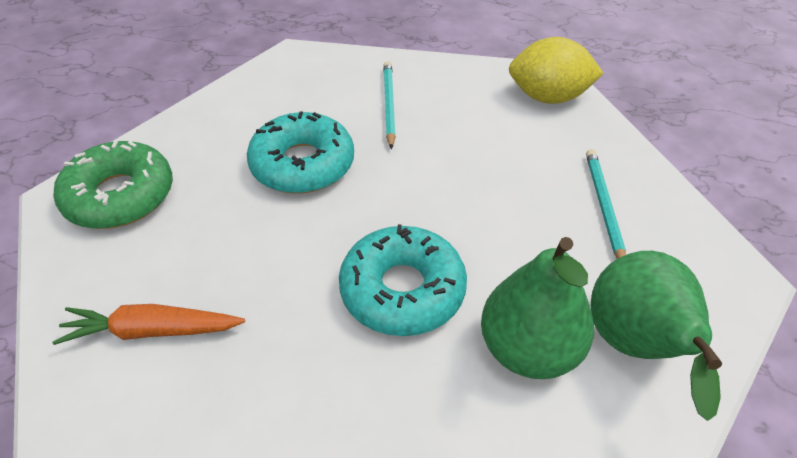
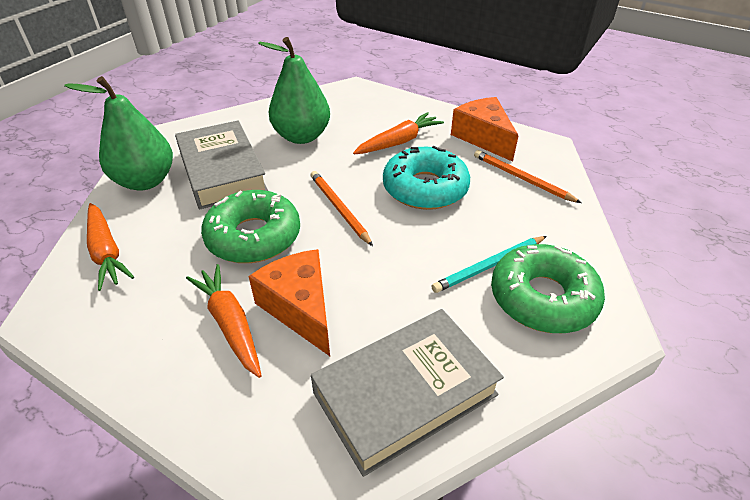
green donut: [54,141,173,229] = 1 -> [201,190,300,263] [491,244,605,333] = 2
grey book: none = 0 -> [175,120,268,209] [311,309,504,477] = 2
orange carrot: [52,304,245,345] = 1 -> [87,203,134,291] [186,264,262,378] [353,112,444,154] = 3
orange cheese: none = 0 -> [249,249,330,356] [451,97,519,162] = 2
orange pencil: none = 0 -> [311,171,373,246] [474,150,581,203] = 2
turquoise donut: [247,111,354,193] [339,224,467,336] = 2 -> [383,146,470,210] = 1
turquoise pencil: [383,61,396,149] [586,149,626,259] = 2 -> [432,236,547,293] = 1
yellow lemon: [509,37,604,104] = 1 -> none = 0

